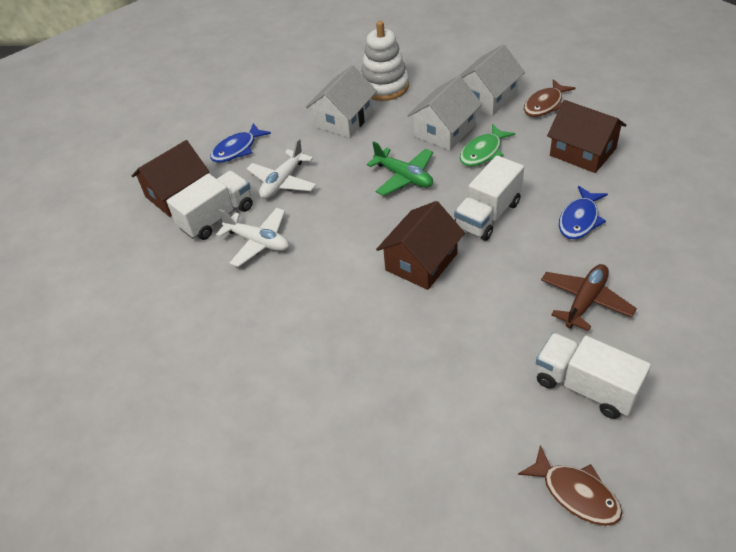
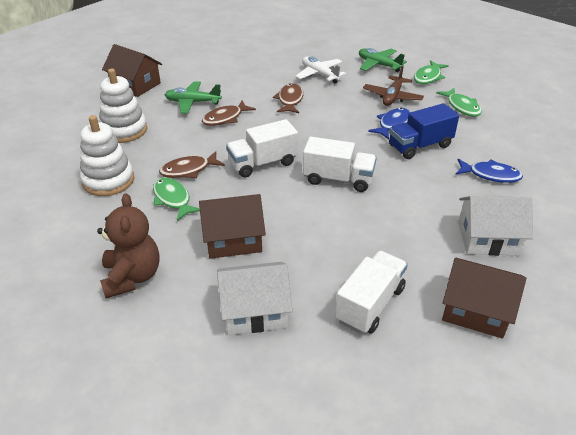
blue truck: none = 0 -> [389,103,459,159] = 1
brown fish: [518,445,622,526] [524,79,575,117] = 2 -> [159,151,225,178] [202,101,256,126] [273,83,303,113] = 3
brown teddy bear: none = 0 -> [97,193,160,299] = 1
green fish: [460,124,515,166] = 1 -> [153,177,200,221] [414,60,449,84] [436,88,482,117] = 3
green plane: [367,141,433,196] = 1 -> [165,81,222,114] [359,48,407,72] = 2
white house: [306,65,377,138] [407,76,482,151] [459,44,525,116] = 3 -> [217,262,293,335] [458,196,533,256] = 2
white plane: [216,208,289,267] [246,139,317,199] = 2 -> [295,57,346,84] = 1
white stacking toy: [361,21,409,101] = 1 -> [80,115,134,196] [99,69,147,143] = 2

